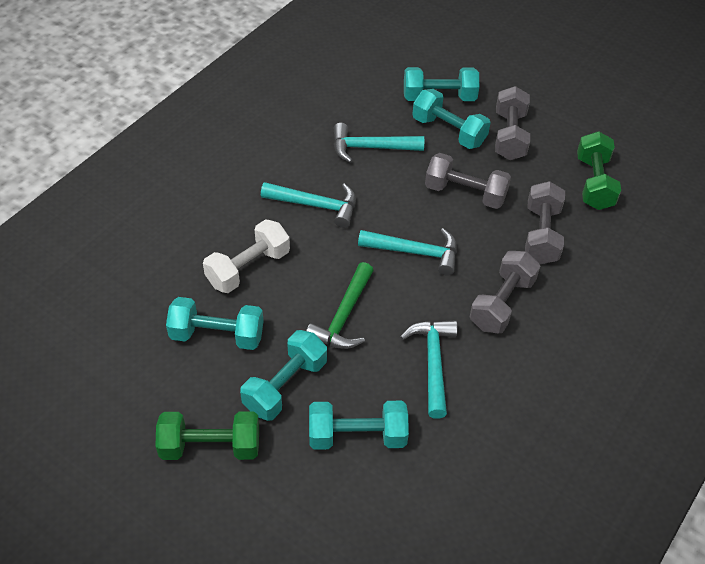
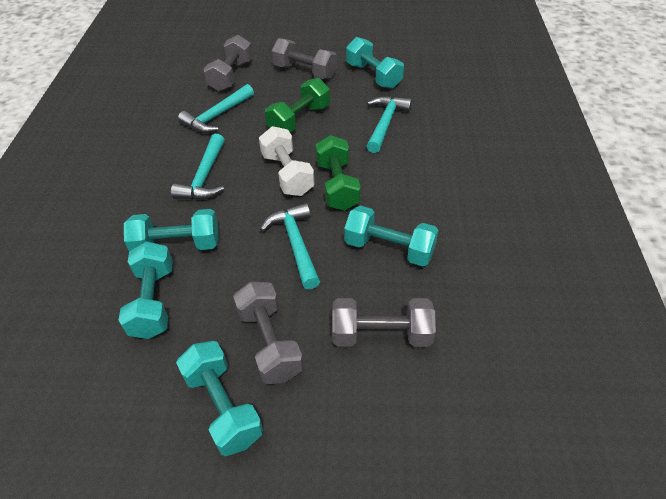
green hammer: [306,262,374,349] = 1 -> none = 0

